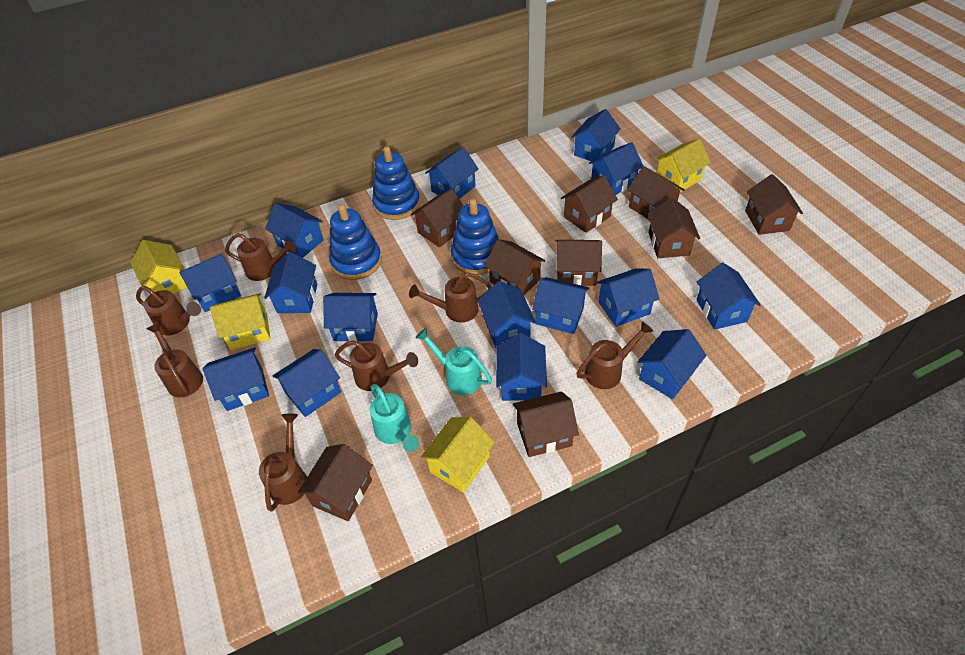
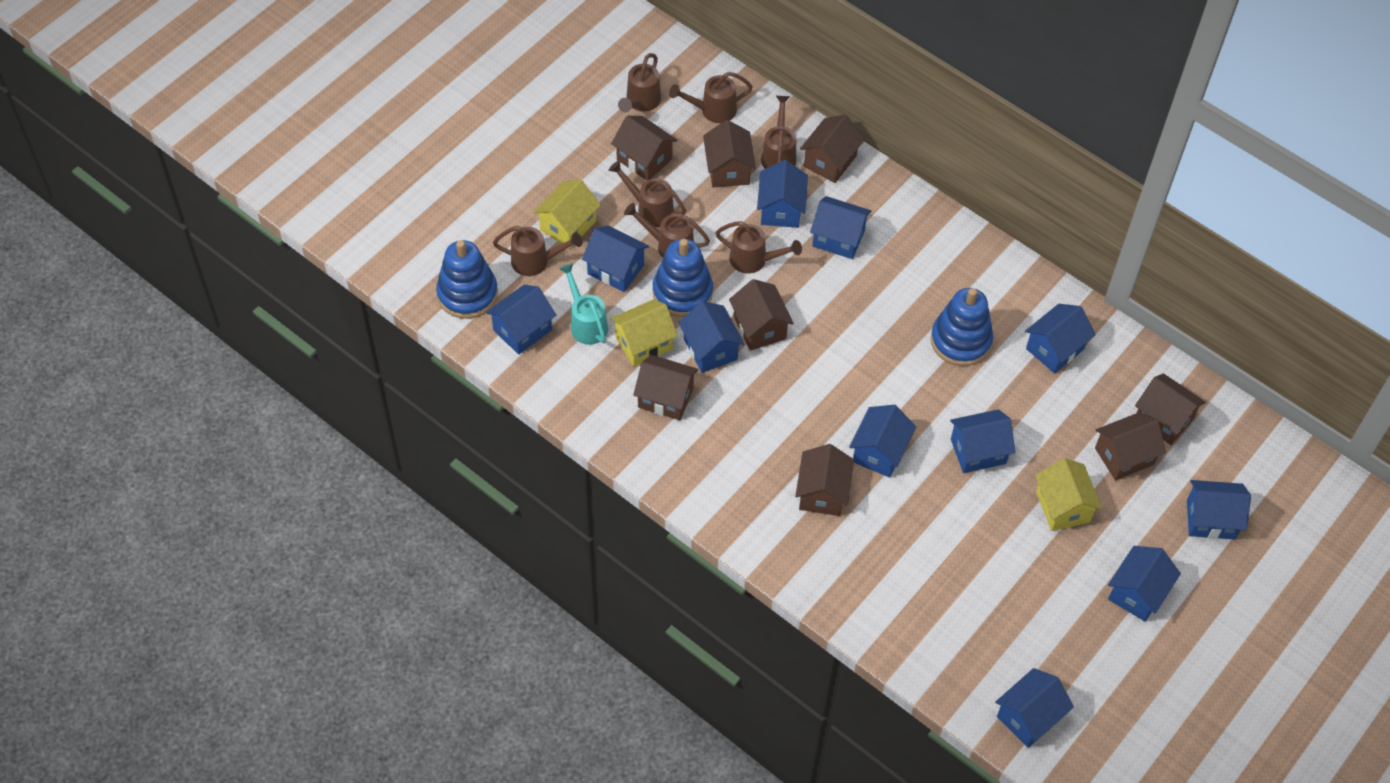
blue house: [179,254,241,312] [203,347,269,411] [264,252,317,313] [265,203,324,258] [273,349,341,417] [323,293,378,341] [425,147,479,199] [478,281,536,348] [496,333,547,401] [532,277,589,334] [571,109,621,161] [589,142,643,195] [596,268,659,327] [637,329,707,399] [696,263,761,330] = 15 -> [486,285,556,355] [582,225,649,292] [678,301,744,373] [757,160,808,228] [810,196,871,259] [849,405,916,478] [950,409,1016,473] [995,668,1074,748] [1025,304,1096,374] [1108,546,1181,622] [1187,480,1251,540] = 11
brown house: [298,444,373,521] [411,188,464,247] [484,239,545,295] [513,391,579,457] [556,240,602,286] [561,175,618,233] [627,166,684,219] [648,197,700,258] [745,174,803,235] = 9 -> [611,116,678,180] [633,355,698,420] [703,120,756,188] [729,279,794,351] [795,444,854,516] [800,115,865,183] [1095,412,1166,480] [1135,373,1206,445] = 8
turquoise watering can: [370,384,419,452] [415,328,492,395] = 2 -> [559,263,608,345] = 1
yellow house: [131,240,187,294] [210,293,270,350] [420,417,495,493] [655,138,711,192] = 4 -> [533,179,601,249] [610,299,678,367] [1035,458,1102,531] = 3

